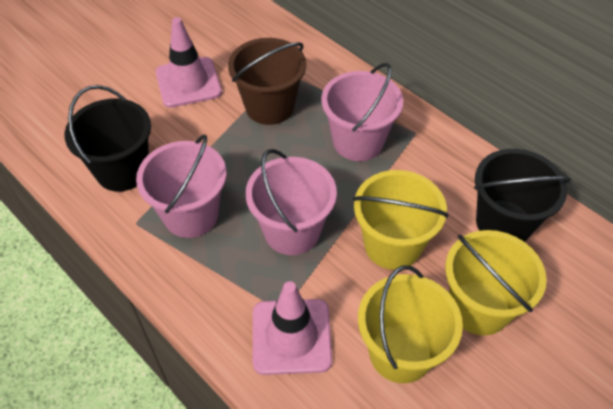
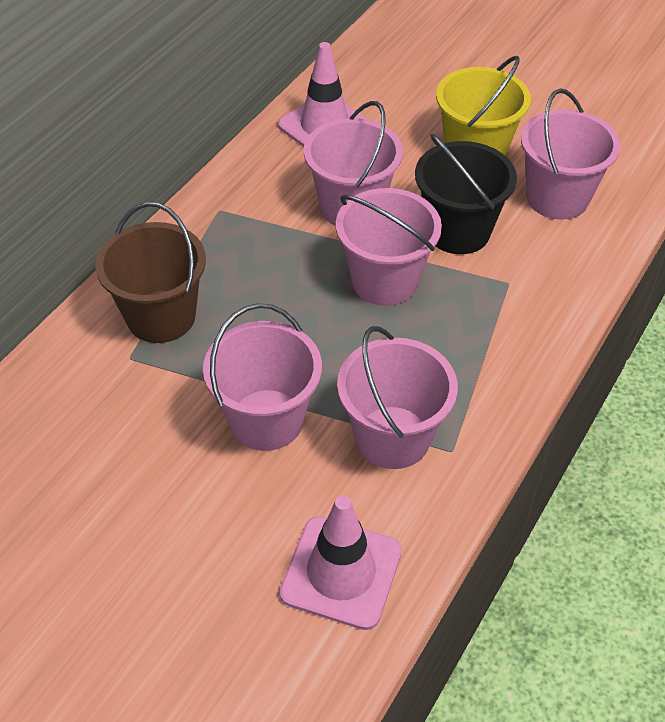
black bucket: [65,85,151,191] [474,149,571,242] = 2 -> [415,133,517,254] = 1
pink bucket: [136,134,226,238] [245,149,337,255] [321,63,403,161] = 3 -> [203,303,322,451] [304,101,403,226] [336,188,442,306] [337,326,458,469] [521,89,621,220] = 5
yellow bucket: [353,170,448,270] [358,266,463,383] [445,230,547,335] = 3 -> [436,56,531,156] = 1

